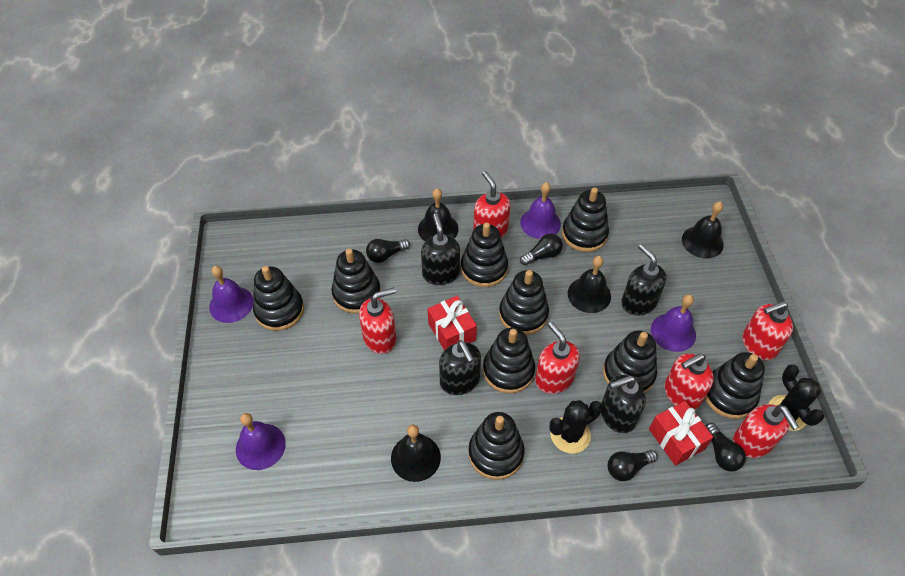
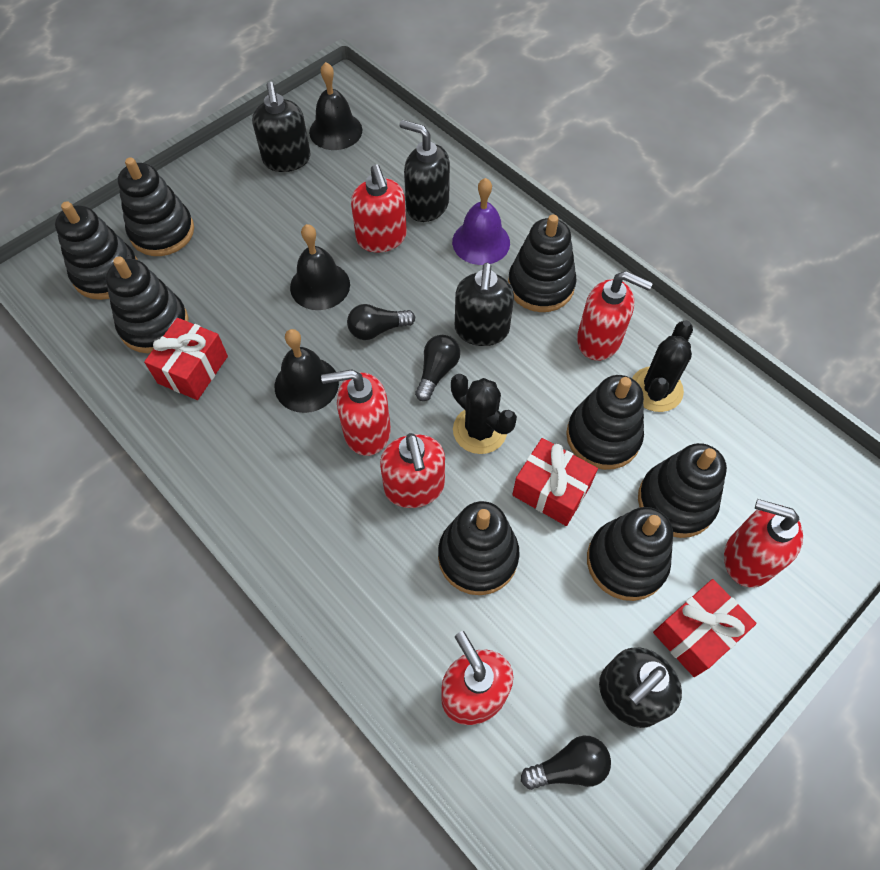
black bell: [391,425,441,482] [418,188,459,242] [568,256,611,313] [682,202,724,258] = 4 -> [275,329,339,413] [290,224,350,310] [309,62,363,150] = 3
black light bulb: [366,239,410,263] [520,234,563,265] [607,450,657,481] [705,423,746,472] = 4 -> [347,304,415,340] [415,335,460,401] [521,736,611,790] = 3
black stacking toy: [253,266,304,331] [331,249,381,314] [461,222,508,287] [468,412,525,480] [483,327,535,394] [499,270,549,335] [562,188,609,252] [603,330,657,393] [705,352,765,419] = 9 -> [55,201,138,300] [105,256,189,353] [118,157,194,256] [438,501,520,595] [508,214,577,312] [566,375,644,470] [587,507,673,601] [638,443,727,538] = 8
purple bell: [209,266,253,323] [236,413,286,470] [520,182,561,239] [651,294,696,352] = 4 -> [452,178,510,265] = 1
red gift: [428,296,477,350] [649,401,713,466] = 2 -> [144,318,228,400] [512,438,598,526] [653,579,757,677] = 3

